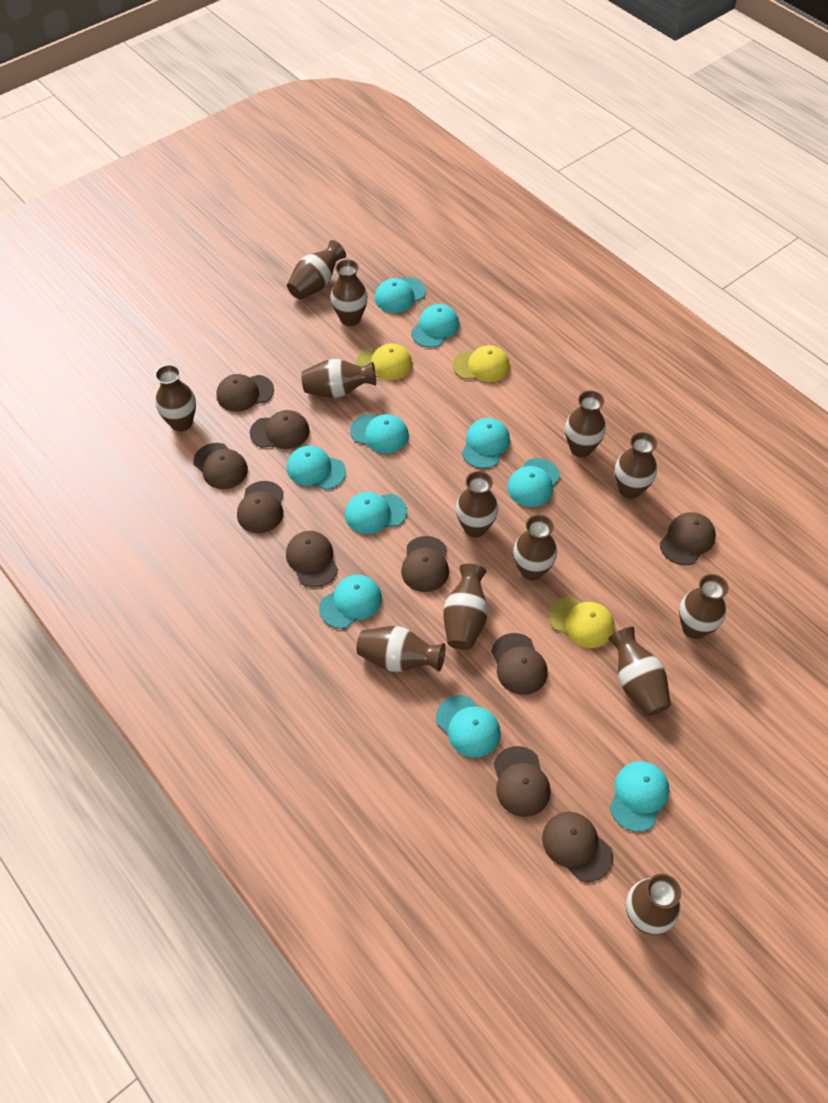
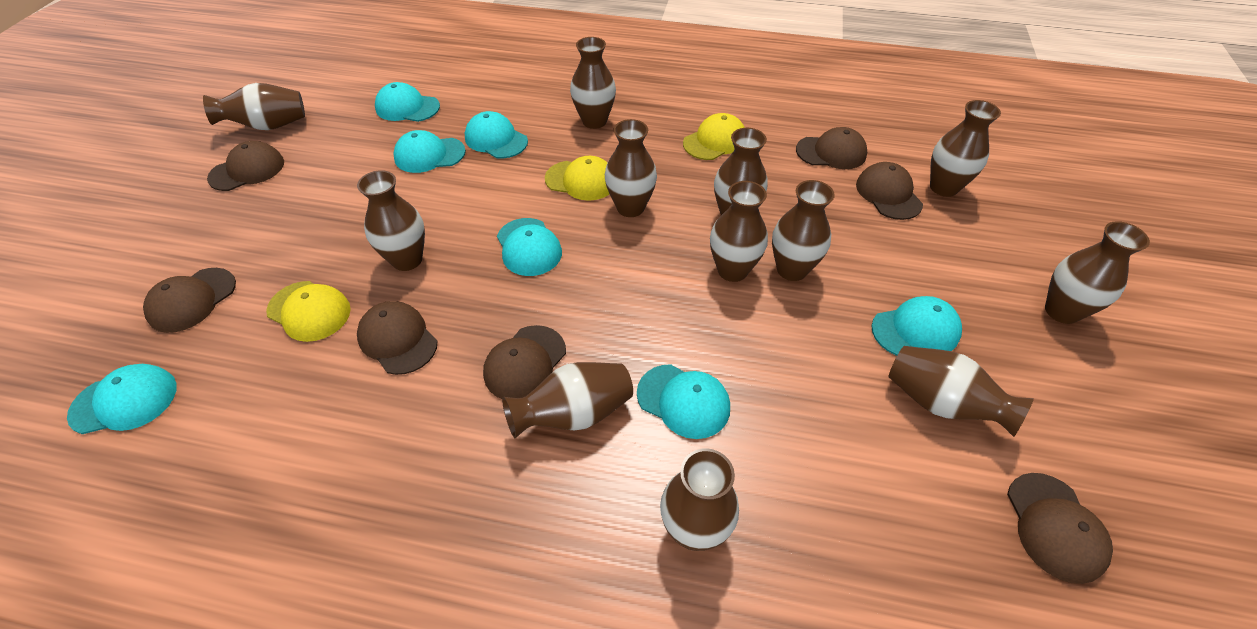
brown cap: [193,443,248,489] [216,374,274,412] [237,481,284,533] [250,410,310,449] [286,531,338,587] [401,536,449,592] [491,633,547,695] [494,746,551,817] [542,812,613,882] [660,512,716,565] = 10 -> [143,268,236,333] [207,141,284,191] [357,301,438,375] [483,325,566,399] [796,127,867,169] [856,162,923,220] [1007,473,1113,584] = 7
brown vase: [155,364,196,431] [287,240,346,299] [301,359,376,398] [331,259,368,326] [356,626,445,672] [443,564,488,650] [456,471,498,537] [513,514,557,580] [565,390,606,457] [608,627,671,716] [615,432,657,499] [626,874,681,935] [679,574,729,639] = 13 -> [203,83,305,130] [357,170,425,271] [502,362,633,438] [570,37,616,129] [605,119,657,217] [660,448,739,551] [710,181,768,282] [714,128,768,215] [772,180,835,281] [889,346,1034,437] [930,100,1001,197] [1045,221,1150,324] = 12
turquoise cap: [287,446,346,490] [319,575,382,628] [345,492,407,534] [350,414,409,453] [375,277,426,313] [411,304,459,348] [436,695,501,758] [462,418,510,468] [507,458,560,507] [609,761,670,832] = 10 -> [67,364,177,434] [375,82,440,122] [393,130,466,173] [465,111,528,159] [497,218,562,276] [637,364,730,439] [872,296,962,356] = 7

